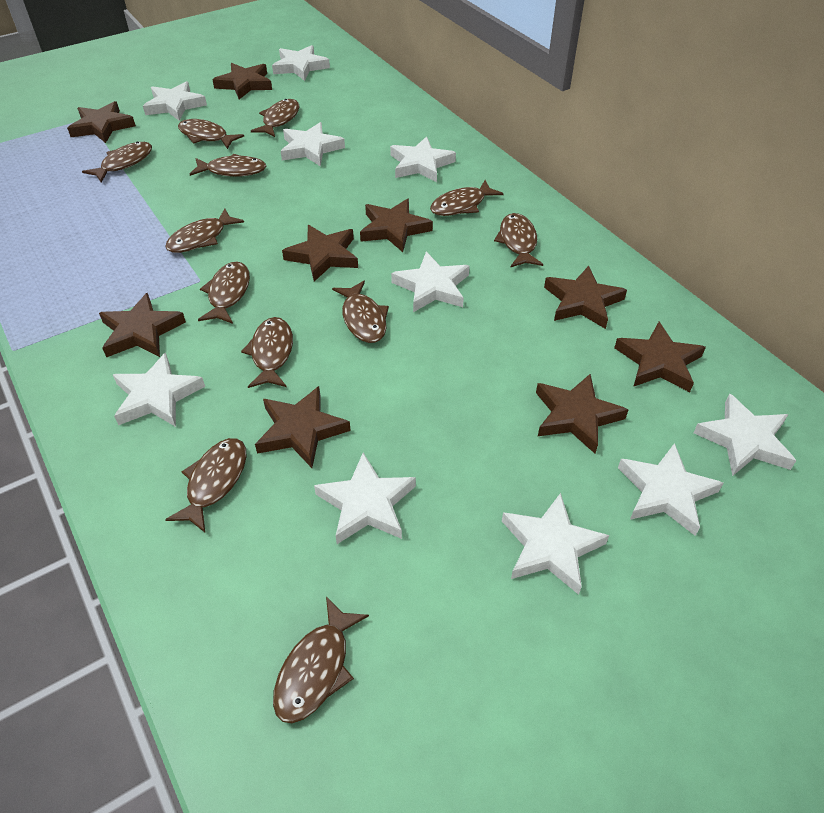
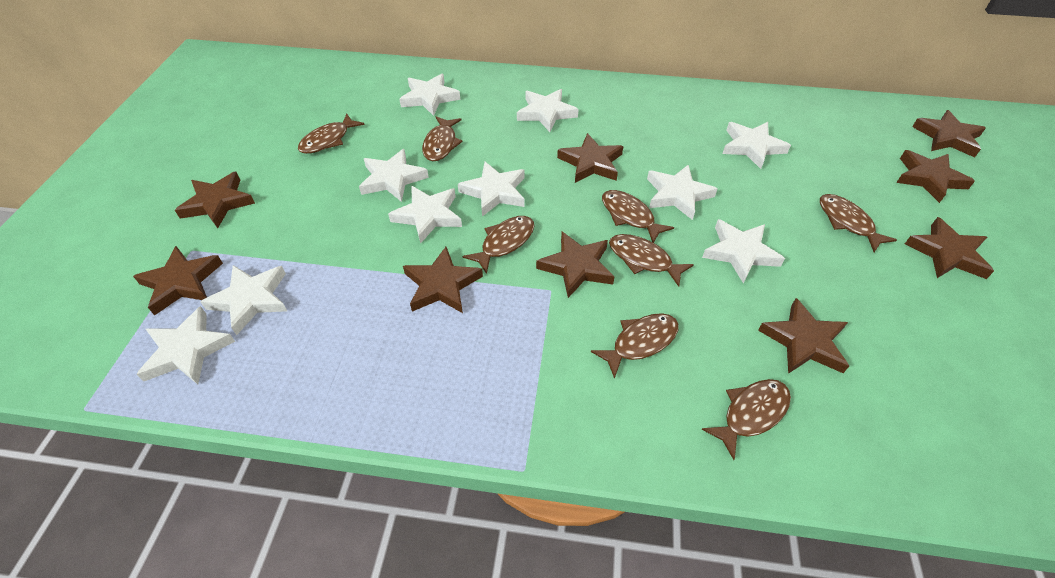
brown fish: [82,141,152,182] [165,208,244,253] [165,438,247,532] [178,119,244,149] [190,154,266,177] [198,262,250,324] [241,317,293,388] [251,99,299,137] [273,597,369,723] [332,281,389,343] [430,180,504,216] [494,213,543,268] = 12 -> [298,114,365,154] [422,116,463,161] [463,216,534,274] [591,313,679,379] [602,190,674,243] [609,234,694,287] [701,379,791,460] [820,194,897,252] = 8

